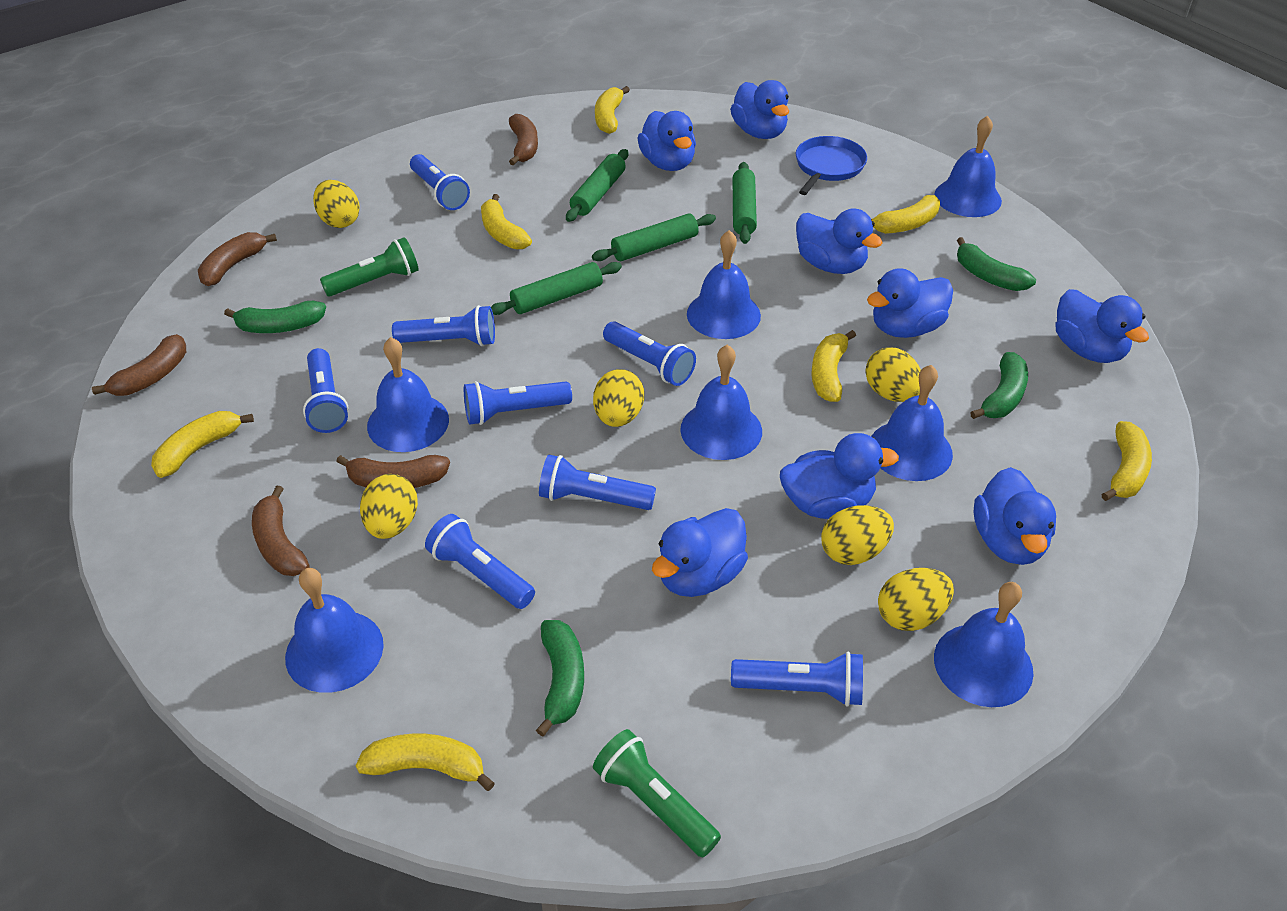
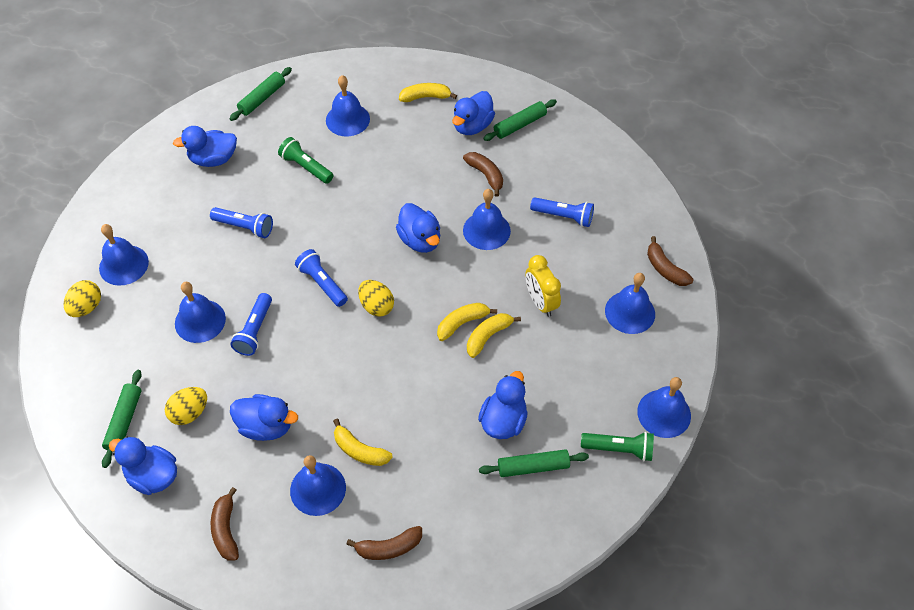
blue duck: [637,111,696,171] [652,508,748,597] [730,80,789,139] [780,433,899,519] [796,208,883,274] [867,268,953,338] [973,467,1056,565] [1056,289,1149,363] = 8 -> [109,436,177,495] [173,126,237,167] [230,394,298,441] [396,203,440,253] [452,91,495,135] [478,371,528,439] = 6
blue flashlight: [303,348,349,433] [392,305,495,346] [410,154,470,210] [425,514,535,609] [464,381,572,425] [539,455,656,510] [603,321,696,386] [731,652,863,706] = 8 -> [210,207,273,238] [230,293,272,356] [295,249,348,307] [530,197,594,227] = 4
blue pan: [796,136,867,195] = 1 -> none = 0
brown banana: [92,334,186,396] [198,232,277,286] [252,485,310,576] [336,455,450,488] [509,114,538,166] = 5 -> [211,487,239,561] [346,526,422,560] [463,152,503,197] [647,236,693,286] = 4
green banana: [224,301,326,333] [536,620,584,737] [957,237,1036,291] [970,352,1028,419] = 4 -> none = 0
yellow banana: [151,411,254,478] [355,734,495,791] [481,194,532,249] [595,86,630,134] [811,330,856,402] [871,195,940,234] [1101,421,1152,501] = 7 -> [333,419,393,466] [399,83,457,102] [437,303,497,341] [467,313,521,358] = 4
yellow clock: none = 0 -> [526,255,561,317] = 1
yellow egg: [313,180,360,228] [360,474,418,539] [593,369,644,427] [821,505,894,565] [865,347,921,402] [878,568,954,631] = 6 -> [64,280,101,317] [165,387,207,425] [358,280,394,316] = 3

